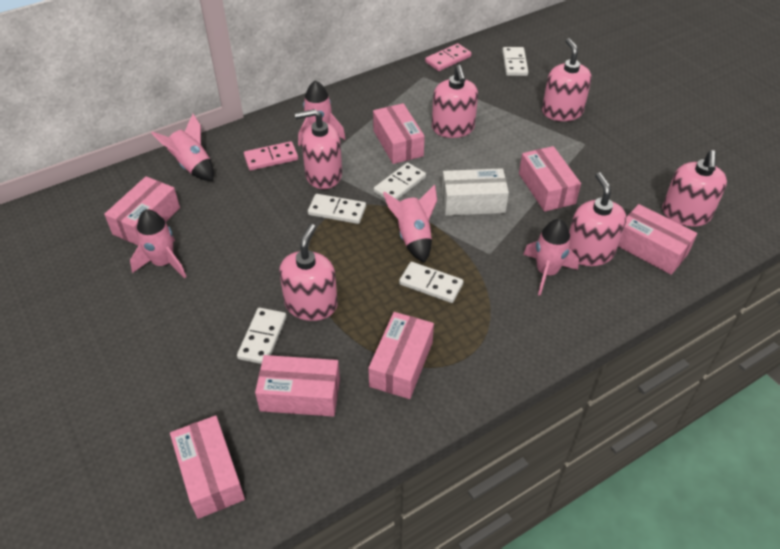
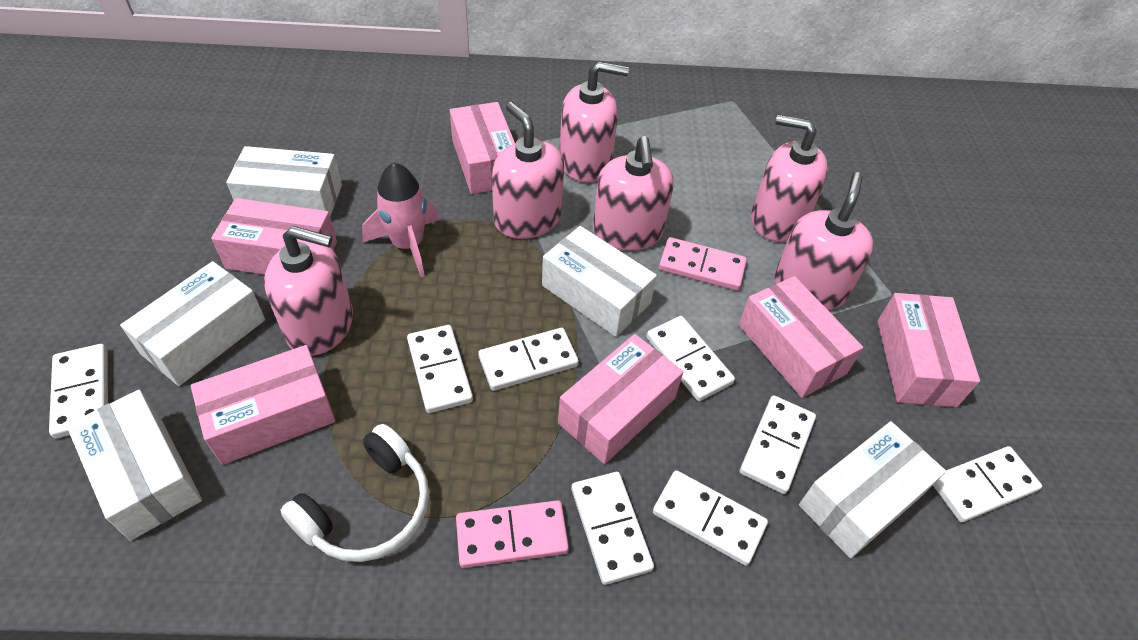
pink box: [104,176,180,246] [170,415,245,519] [255,355,340,417] [368,312,434,399] [373,103,425,164] [519,146,581,212] [618,204,697,275] = 7 -> [191,345,335,465] [211,198,337,275] [450,102,515,194] [558,334,683,464] [738,276,863,398] [877,293,980,407] = 6
pink rocket: [130,209,186,278] [151,114,214,181] [298,80,346,146] [383,185,437,263] [523,219,579,296] = 5 -> [362,162,439,277] = 1
white box: [442,168,509,216] = 1 -> [66,390,202,541] [120,261,265,386] [226,146,342,216] [542,226,657,337] [799,421,946,559] = 5
white domino: [237,308,287,364] [308,194,366,224] [374,162,426,199] [399,262,463,303] [502,47,528,76] = 5 -> [49,344,108,438] [407,325,473,413] [478,328,579,391] [571,472,654,585] [646,316,735,401] [653,470,768,566] [740,395,816,494] [933,446,1042,522] = 8
white headphones: none = 0 -> [280,424,429,562] = 1

